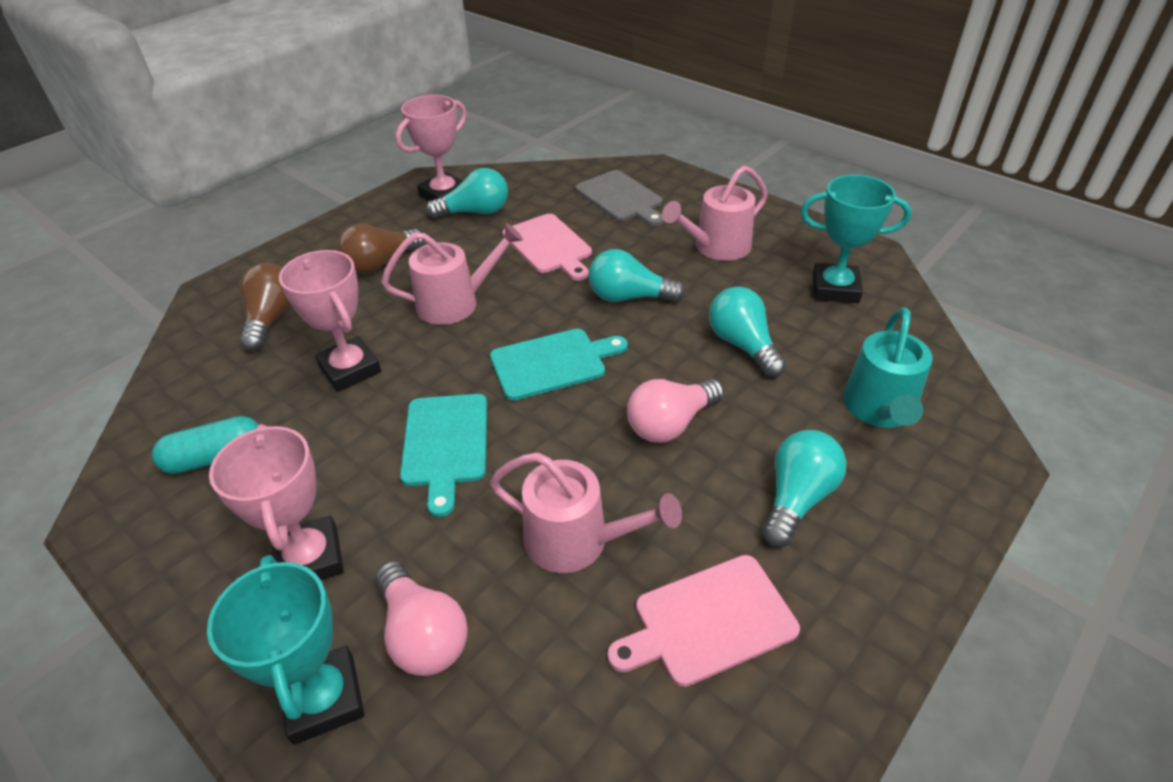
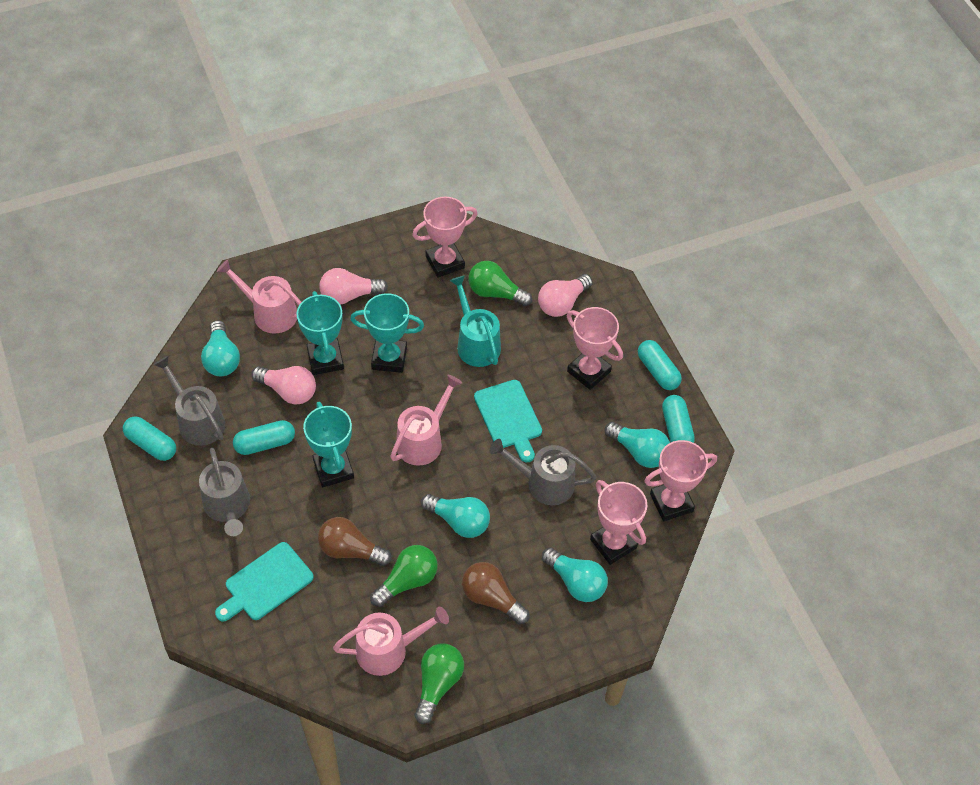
green light bulb: none = 0 -> [370,545,438,607] [414,643,464,724] [468,261,532,306] = 3
grey cutting board: [576,170,664,226] = 1 -> none = 0
grey watering can: none = 0 -> [154,356,225,446] [199,447,250,536] [489,439,596,505] = 3
pink cutting board: [502,214,592,281] [608,555,800,687] = 2 -> none = 0
pink light bulb: [375,561,468,676] [627,379,724,443] = 2 -> [251,366,316,405] [319,268,388,305] [538,274,593,317] = 3
pink trophy: [209,424,344,580] [279,250,381,392] [396,95,467,201] = 3 -> [412,197,477,278] [567,307,623,390] [590,480,647,565] [644,440,717,521] = 4
turquoise capsule: [152,416,259,474] = 1 -> [123,416,176,461] [233,420,295,455] [638,340,682,390] [662,395,695,443] = 4
turquoise trophy: [207,555,365,745] [800,175,912,303] = 2 -> [297,291,344,375] [303,402,354,487] [350,293,424,373] = 3

